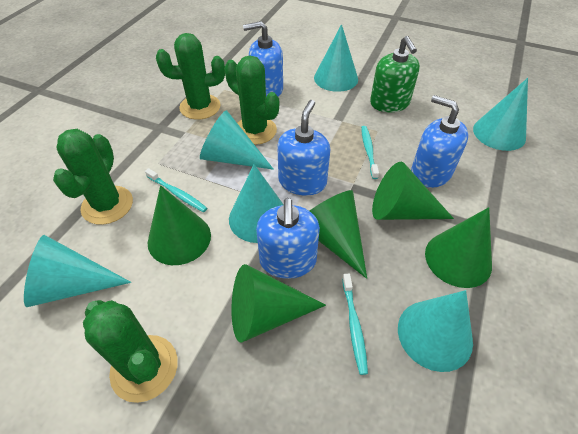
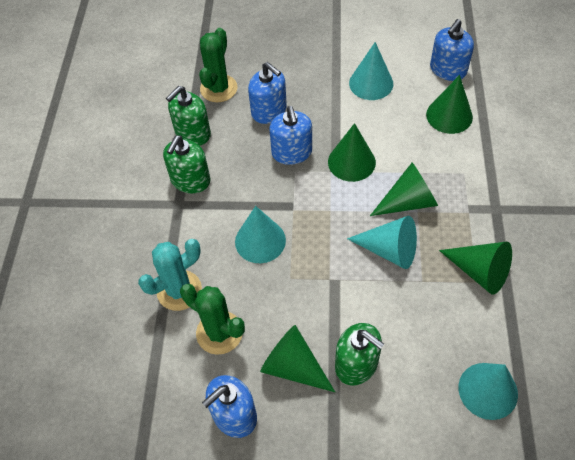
green cactus: [53,129,133,225] [83,300,178,403] [156,33,225,120] [224,55,279,145] = 4 -> [180,284,245,355] [199,28,238,102] = 2
green soap dispenser: [370,36,420,112] = 1 -> [163,135,210,193] [166,86,211,146] [335,323,384,386] = 3
turquoise cactus: none = 0 -> [138,239,202,311] = 1
turquoise cone: [24,235,131,307] [200,110,274,170] [229,164,284,243] [314,24,358,92] [398,290,473,372] [473,78,528,151] = 6 -> [235,206,286,263] [347,216,417,269] [349,42,393,100] [458,363,518,420] = 4
turquoise toothbrush: [145,168,207,212] [342,274,368,375] [361,126,379,179] = 3 -> none = 0

